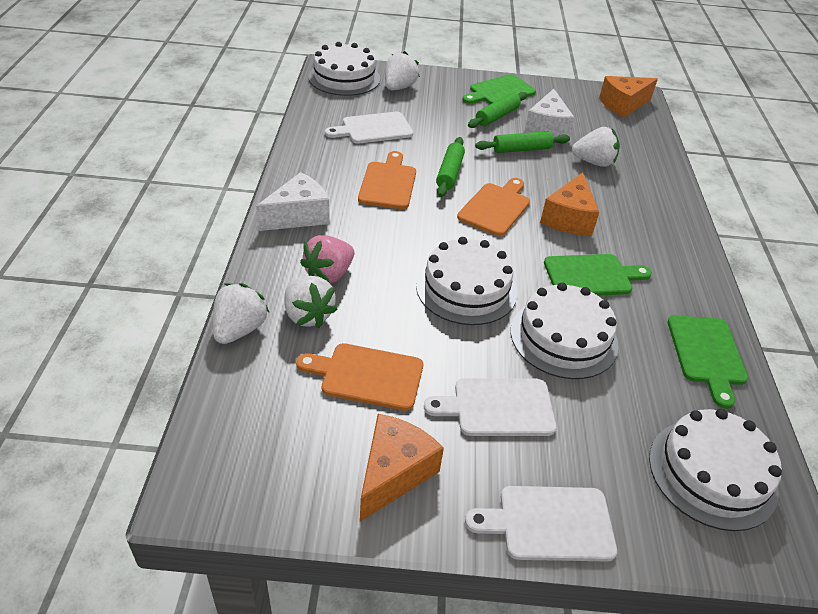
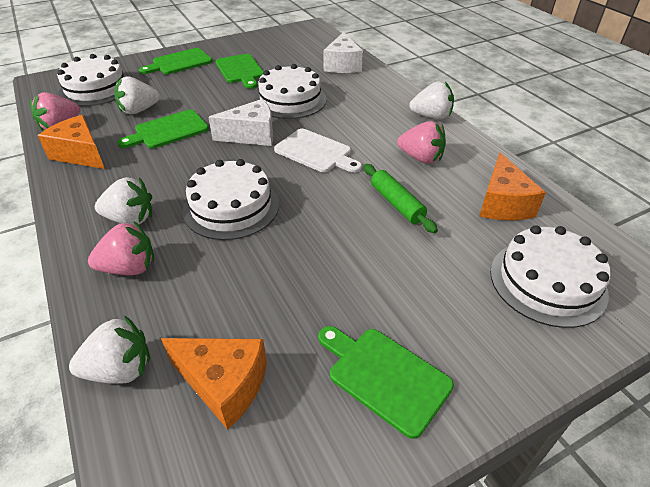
green cutting board: [462,74,536,104] [544,254,652,296] [668,315,748,409] = 3 -> [118,110,209,149] [139,48,212,74] [216,54,264,89] [318,326,454,439] = 4
green rolling pin: [436,137,465,197] [468,92,527,128] [475,131,570,153] = 3 -> [364,164,438,233] = 1
orange cutting board: [296,343,423,411] [358,151,416,209] [457,178,530,236] = 3 -> none = 0
pink strawberry: [300,235,354,284] = 1 -> [30,92,80,131] [88,221,154,275] [397,121,446,164] = 3
white cutting board: [325,112,413,144] [424,378,556,436] [465,486,617,561] = 3 -> [274,129,362,173] = 1

